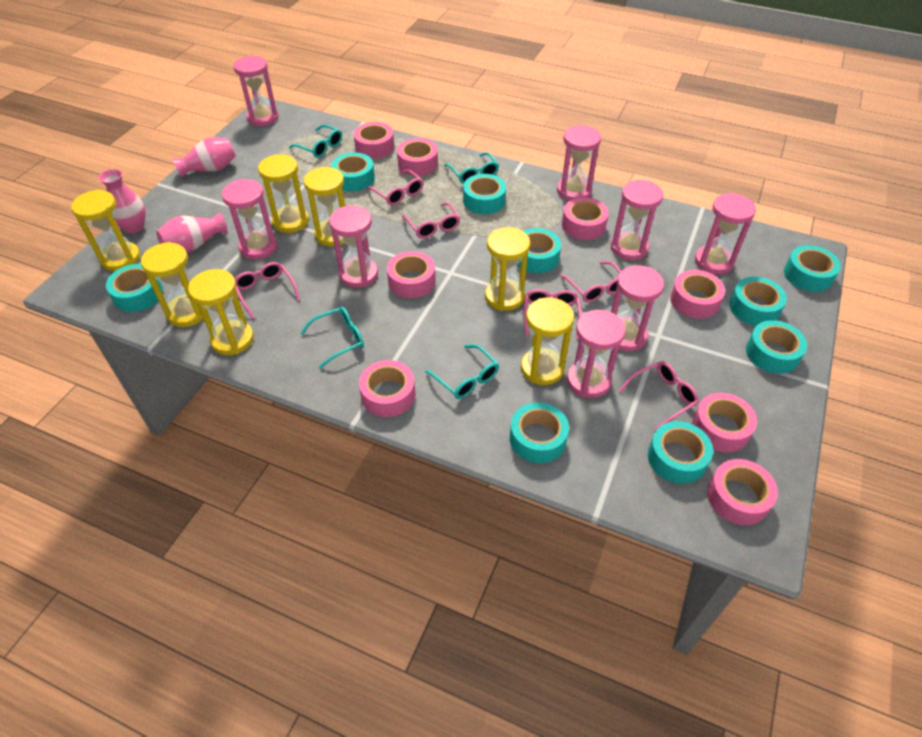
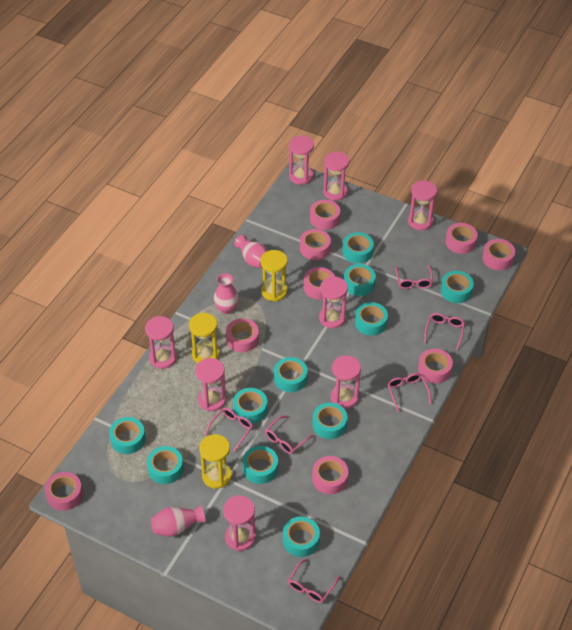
pink tape: [354,122,394,159] [359,360,415,417] [387,251,436,298] [397,138,438,176] [562,197,609,240] [670,270,725,319] [692,393,757,453] [707,459,778,525] = 8 -> [45,472,83,511] [226,318,259,352] [300,229,331,260] [304,267,335,300] [310,200,340,230] [312,456,348,494] [418,349,453,384] [446,223,478,254] [482,239,515,270] = 9
turquoise glasses: [289,124,342,158] [300,307,364,369] [425,344,499,399] [444,152,499,184] = 4 -> none = 0
turquoise tape: [106,264,163,312] [331,153,375,192] [463,174,506,214] [510,402,569,463] [517,228,561,273] [648,421,713,484] [729,277,787,326] [746,320,807,374] [784,245,841,292] = 9 -> [109,417,146,454] [147,446,184,484] [233,388,268,424] [242,446,278,484] [274,357,308,392] [283,517,320,557] [313,403,347,439] [342,232,374,264] [344,264,376,296] [355,302,388,336] [440,271,474,303] = 11
yellow hourglass: [71,190,140,271] [141,242,208,327] [188,269,254,355] [258,154,309,233] [304,167,345,246] [485,227,530,311] [521,297,574,385] = 7 -> [189,313,219,363] [199,434,232,489] [260,250,288,302] = 3

